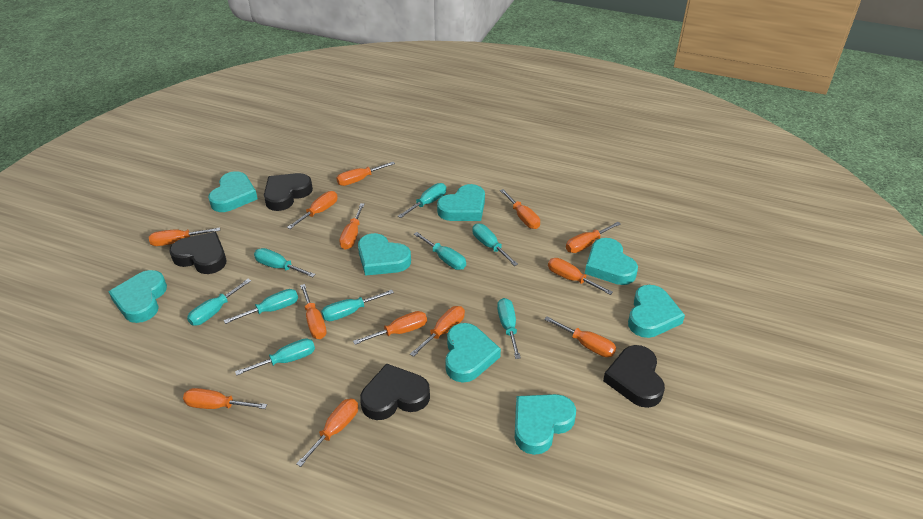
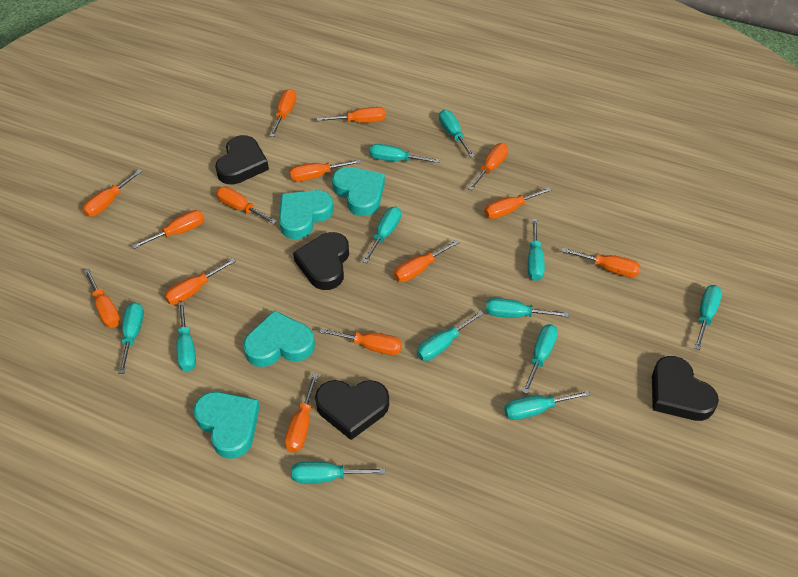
orange screwdriver: [149,228,220,246] [183,388,267,409] [287,191,338,229] [296,399,358,467] [300,284,327,339] [336,162,395,186] [339,203,365,250] [353,311,427,345] [410,306,465,357] [500,189,540,229] [544,316,616,357] [548,258,613,295] [566,222,620,253] = 13 -> [82,169,142,217] [84,268,120,328] [132,210,204,249] [164,258,236,305] [216,186,277,224] [270,89,297,137] [285,373,318,452] [289,159,361,182] [317,107,385,123] [319,328,402,355] [394,239,460,282] [468,143,508,191] [484,187,551,219] [561,248,641,277] = 14
turquoise heart: [108,270,167,323] [208,171,258,212] [358,233,411,276] [437,184,485,221] [445,323,501,383] [515,394,576,455] [585,238,638,285] [628,285,685,338] = 8 -> [193,392,260,459] [243,310,315,367] [279,190,334,239] [332,167,385,216] = 4
turquoise screwdriver: [187,279,251,326] [224,289,298,324] [235,338,315,376] [254,248,316,277] [321,290,394,321] [398,183,446,218] [414,232,466,270] [473,224,518,266] [497,298,521,359] = 9 -> [118,302,144,374] [177,301,196,371] [291,462,385,483] [362,207,401,263] [369,144,440,163] [417,310,484,361] [439,110,475,157] [486,298,569,318] [504,390,590,420] [522,324,558,394] [528,219,545,281] [694,285,722,350] = 12

